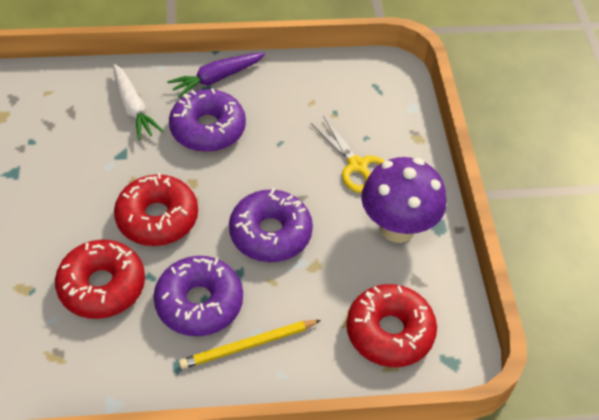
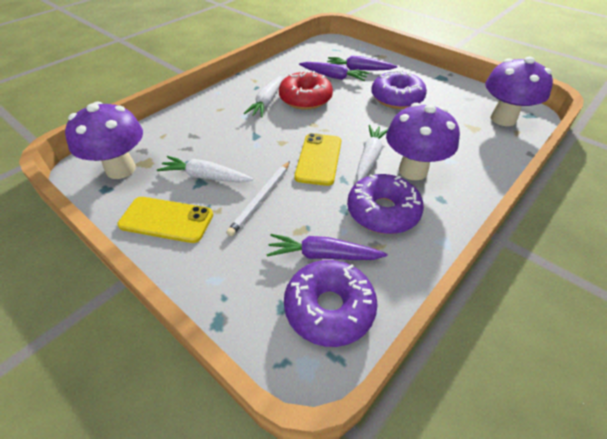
purple carrot: [167,53,265,98] = 1 -> [266,234,387,260] [299,62,369,81] [327,56,397,70] = 3
purple mushroom: [361,157,446,243] = 1 -> [65,102,143,179] [386,103,460,180] [485,57,553,126] = 3
red donut: [55,240,145,319] [114,173,198,246] [347,284,437,367] = 3 -> [279,70,333,110] = 1
white carrot: [113,64,163,140] = 1 -> [157,156,253,183] [244,76,282,117] [356,125,389,181] = 3
white pencil: none = 0 -> [226,161,290,236] = 1
yellow pencil: [179,320,321,369] = 1 -> none = 0
yellow phone: none = 0 -> [117,197,213,243] [294,133,341,186] = 2
yellow scissors: [311,116,385,193] = 1 -> none = 0

